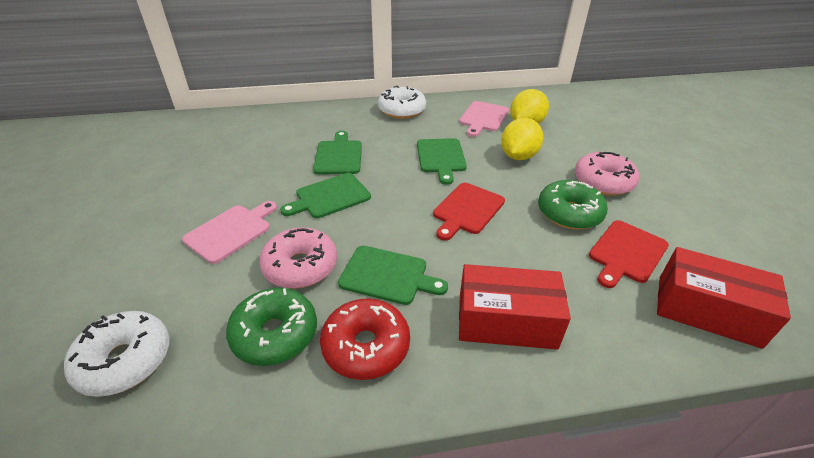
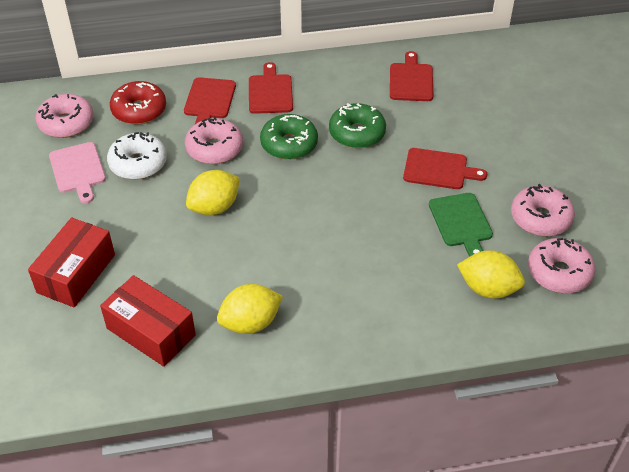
green cutting board: [280,173,371,218] [313,131,362,175] [338,246,448,305] [417,138,467,185] = 4 -> [429,193,493,257] = 1
pink cutting board: [182,201,277,264] [459,101,509,137] = 2 -> [49,142,106,203] = 1
pink donut: [259,227,337,289] [575,152,639,196] = 2 -> [36,94,94,138] [185,117,243,164] [511,184,575,237] [528,238,595,294] = 4
red cutting board: [433,183,505,241] [589,220,669,288] = 2 -> [184,77,236,124] [249,62,293,114] [390,51,433,101] [403,148,487,189] = 4
white donut: [64,311,170,397] [378,85,426,119] = 2 -> [107,132,167,180] = 1
yellow lemon: [501,118,543,160] [510,89,549,124] = 2 -> [186,170,240,215] [217,284,283,334] [457,250,525,299] = 3

